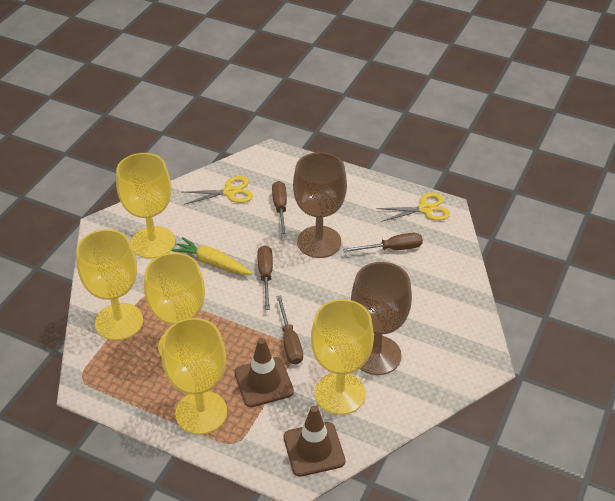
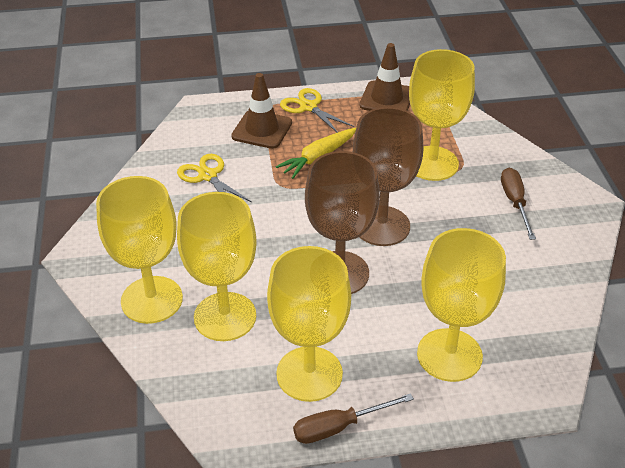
brown screwdriver: [257,245,273,310] [272,181,287,237] [276,295,303,365] [343,233,423,252] = 4 -> [293,393,414,444] [501,168,536,240] = 2

